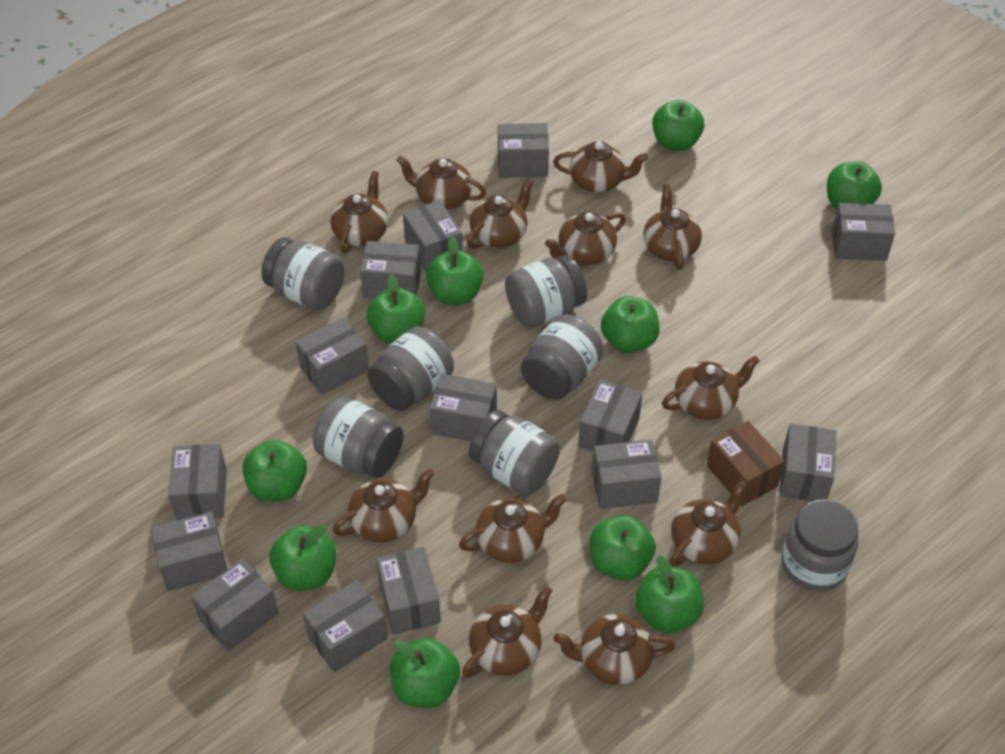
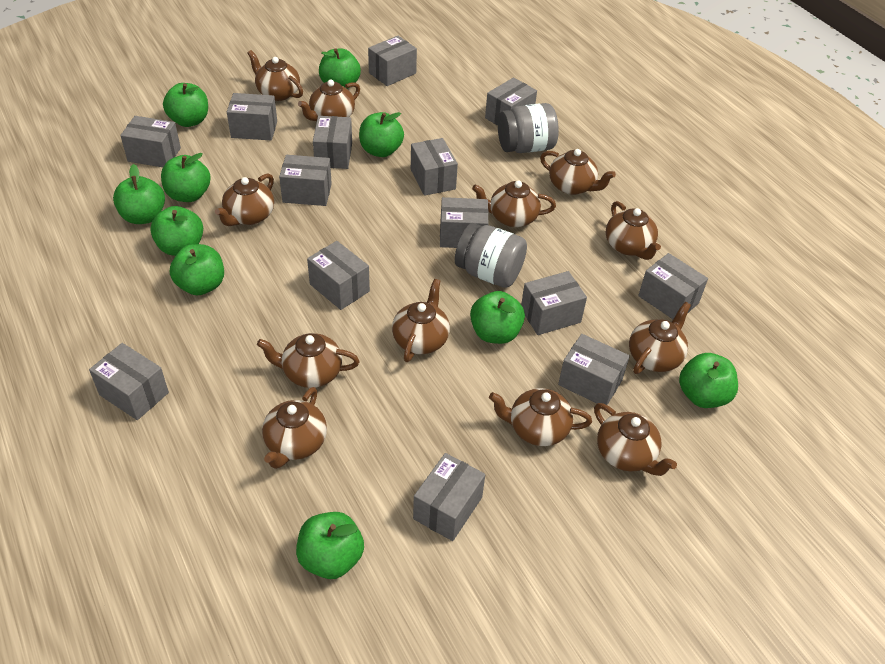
brown box: [707,421,785,506] = 1 -> none = 0
grey jar: [261,237,344,310] [313,396,404,478] [367,327,454,411] [469,410,560,495] [505,255,587,328] [521,315,604,400] [781,499,858,592] = 7 -> [455,223,527,288] [498,103,559,153] = 2

